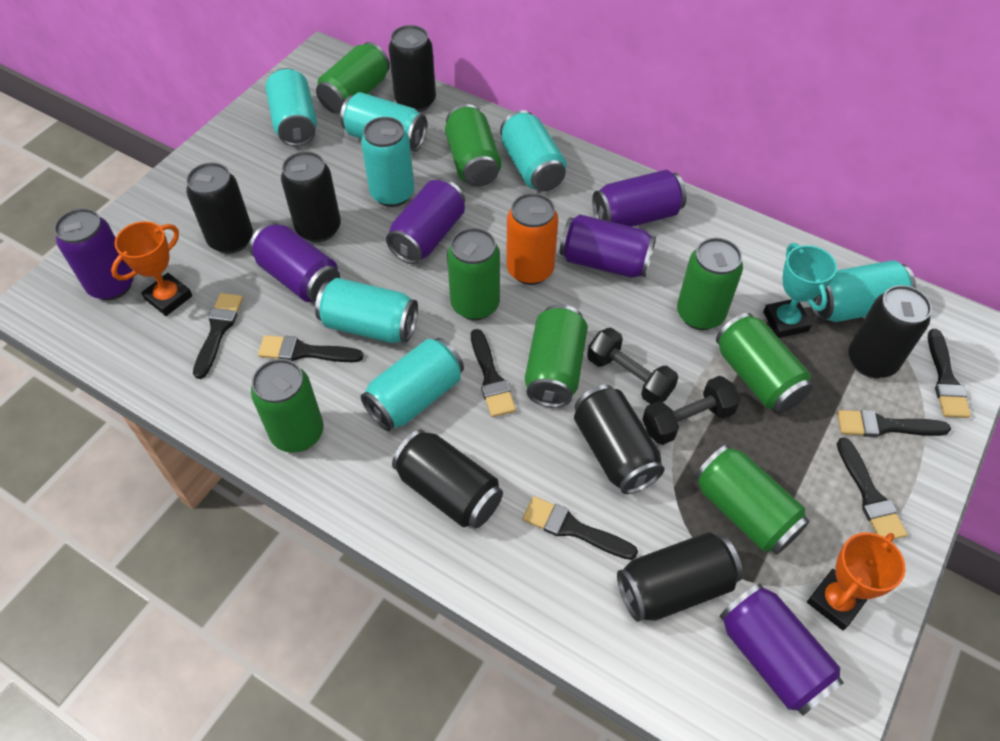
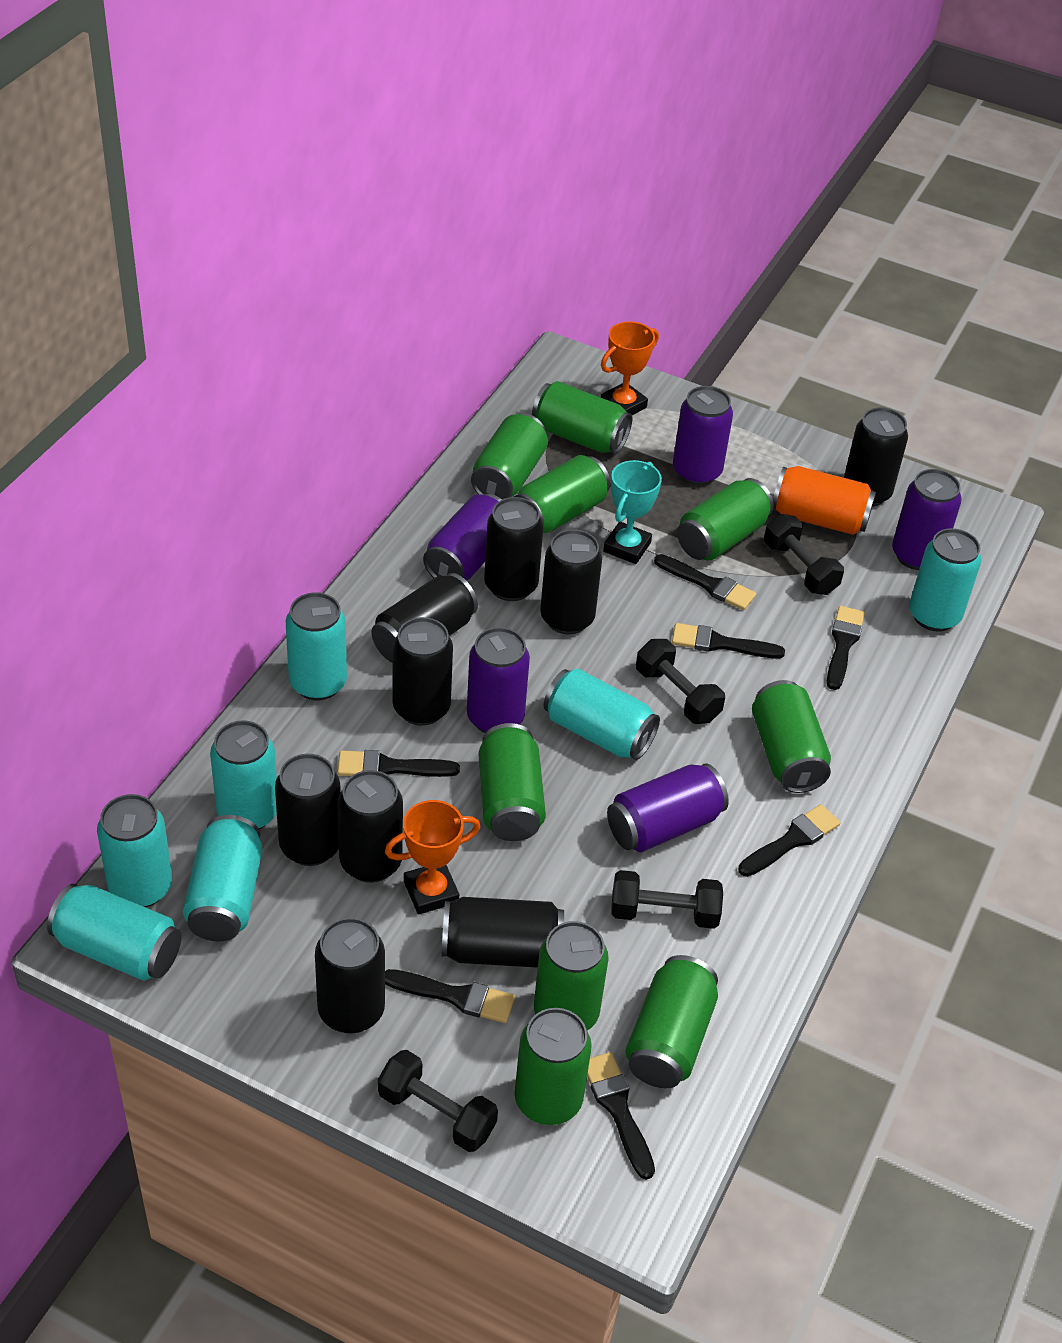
black can: [186,162,253,254] [281,151,341,242] [388,25,436,112] [392,429,503,528] [574,385,665,494] [617,532,743,622] [848,285,932,378] = 7 -> [275,754,341,866] [315,918,385,1034] [337,770,403,883] [371,573,478,663] [392,617,453,726] [442,897,564,968] [484,497,544,601] [540,529,602,634] [844,407,908,507] = 9
black dumbbell: [587,328,678,404] [642,376,741,445] = 2 -> [378,1050,498,1152] [611,870,723,929] [636,639,725,724] [764,514,844,595] = 4
green can: [251,359,323,453] [316,42,390,114] [445,104,502,187] [447,228,500,320] [525,304,588,408] [677,238,743,330] [694,445,810,555] [716,313,813,413] = 8 -> [471,413,548,500] [479,723,546,841] [514,455,610,533] [515,1008,592,1125] [532,381,632,454] [534,921,609,1031] [625,955,718,1088] [677,478,774,561] [752,680,831,793] = 9
purple can: [54,208,134,300] [249,222,340,302] [386,179,465,264] [560,214,656,278] [592,170,686,227] [720,583,844,716] = 6 -> [423,494,502,581] [467,627,530,733] [607,763,729,852] [673,386,733,485] [892,469,962,570] = 5

